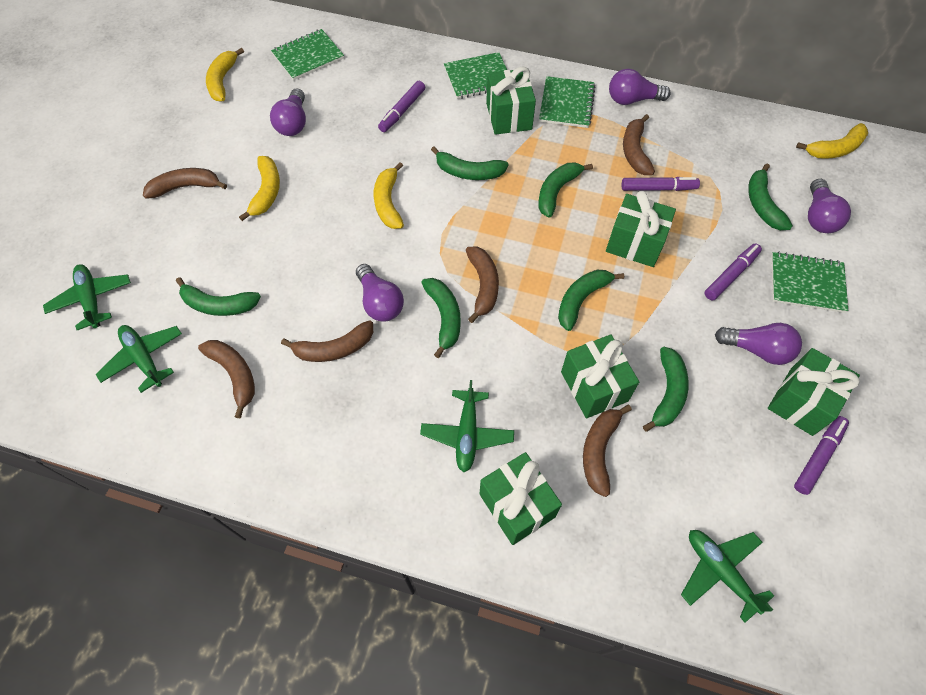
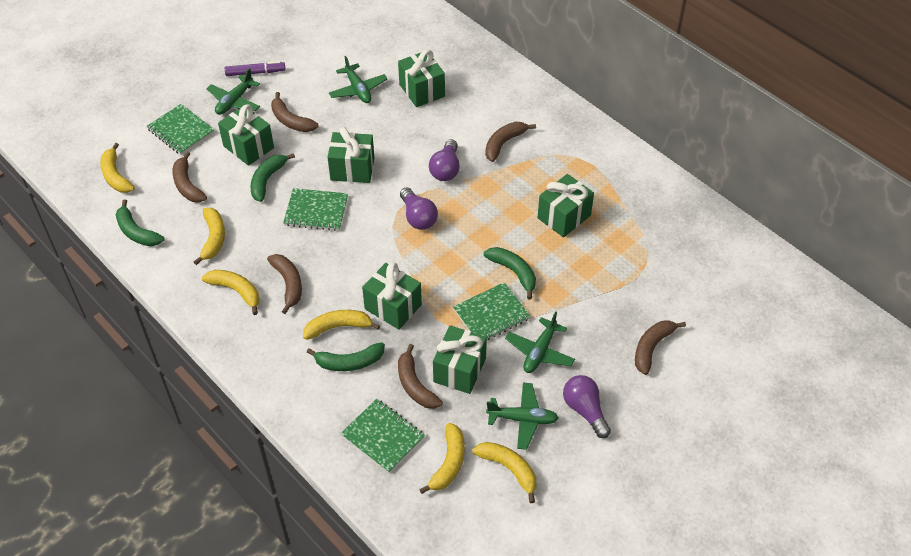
green banana: [176,277,261,316] [421,278,461,358] [431,146,508,180] [538,163,593,218] [558,270,624,331] [643,347,689,432] [748,164,793,230] = 7 -> [116,199,165,246] [251,153,295,202] [307,343,385,371] [483,247,536,300] = 4
green gift: [479,452,562,545] [486,67,536,135] [561,334,639,419] [606,191,676,267] [768,348,860,436] = 5 -> [218,104,274,166] [327,127,374,183] [362,262,422,330] [398,50,445,107] [433,325,487,394] [537,174,594,237] = 6
purple light bulb: [270,88,306,136] [356,264,404,322] [609,69,671,105] [715,323,802,365] [808,179,851,233] = 5 -> [400,187,438,230] [429,139,460,181] [563,375,611,438] = 3
purple marker: [378,81,425,132] [622,177,700,191] [704,243,762,301] [794,416,849,495] = 4 -> [225,61,286,76] = 1
yellow banana: [206,48,244,102] [239,156,280,221] [374,162,404,229] [796,123,868,159] = 4 -> [100,143,135,193] [194,208,225,265] [202,270,260,315] [303,310,380,340] [419,423,465,494] [472,442,536,503] = 6

